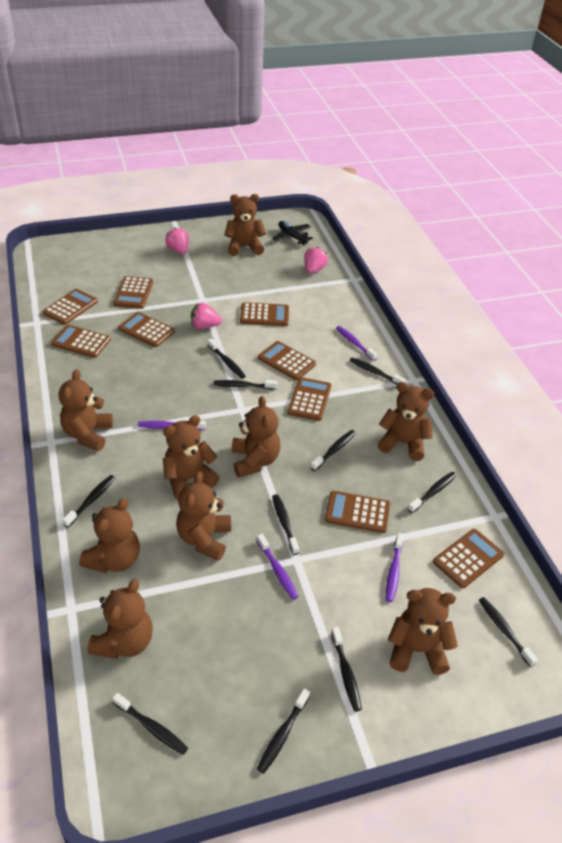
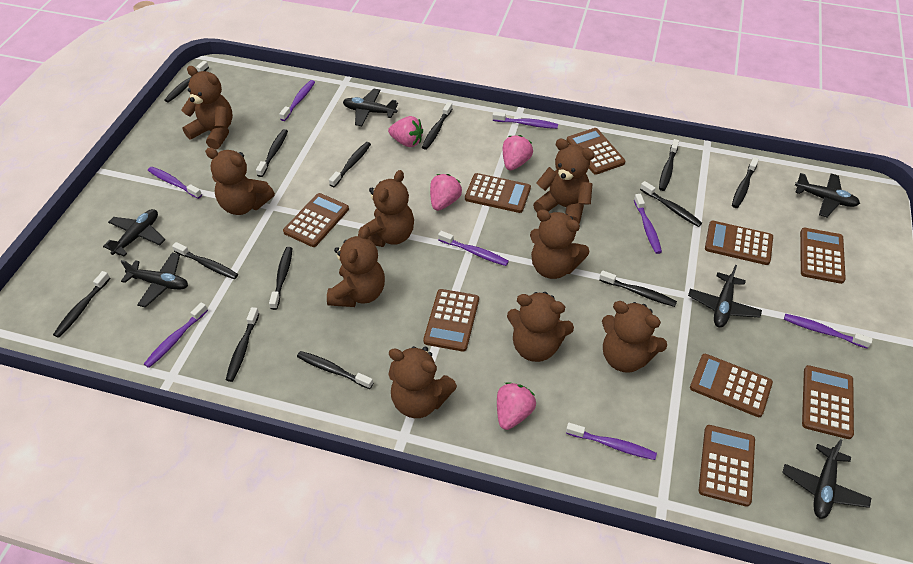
black plane: [272,221,313,245] = 1 -> [103,209,165,256] [120,253,188,308] [343,89,398,126] [688,265,762,328] [782,439,871,519] [795,173,860,217] = 6
black toothbrush: [62,475,115,528] [112,693,188,755] [207,338,246,379] [213,380,277,390] [257,689,310,774] [272,494,299,555] [310,430,356,471] [331,627,362,712] [349,358,406,385] [408,472,456,513] [479,597,538,667] = 11 -> [53,271,110,338] [164,61,209,102] [172,242,238,279] [226,307,259,382] [256,129,288,177] [269,247,293,310] [297,351,373,389] [329,142,371,187] [422,102,452,150] [599,271,677,307] [640,181,702,227] [659,139,679,191] [732,157,759,208] = 13
pink strawberry: [165,227,189,254] [191,303,222,329] [304,247,328,274] = 3 -> [388,116,423,147] [430,174,462,211] [497,382,536,430] [503,135,533,170] = 4
purple toothbrush: [138,421,206,430] [257,534,299,600] [336,326,378,361] [386,533,404,602] = 4 -> [144,302,208,368] [148,167,202,199] [279,80,315,121] [438,231,509,266] [492,111,558,129] [566,423,657,460] [634,194,662,254] [784,314,872,349] = 8

